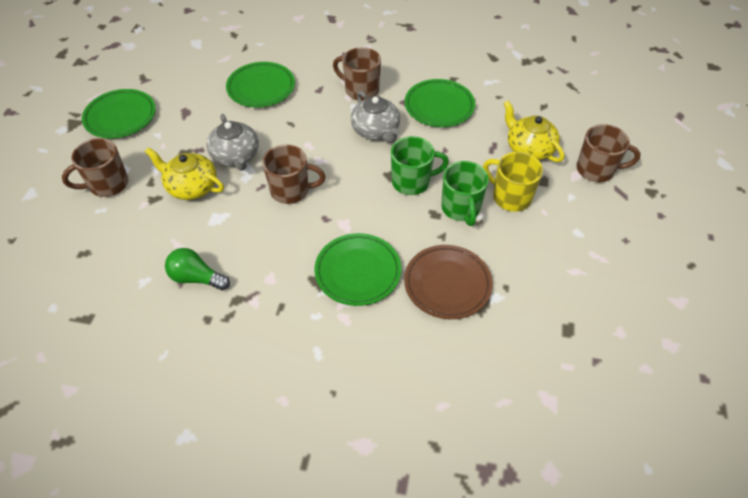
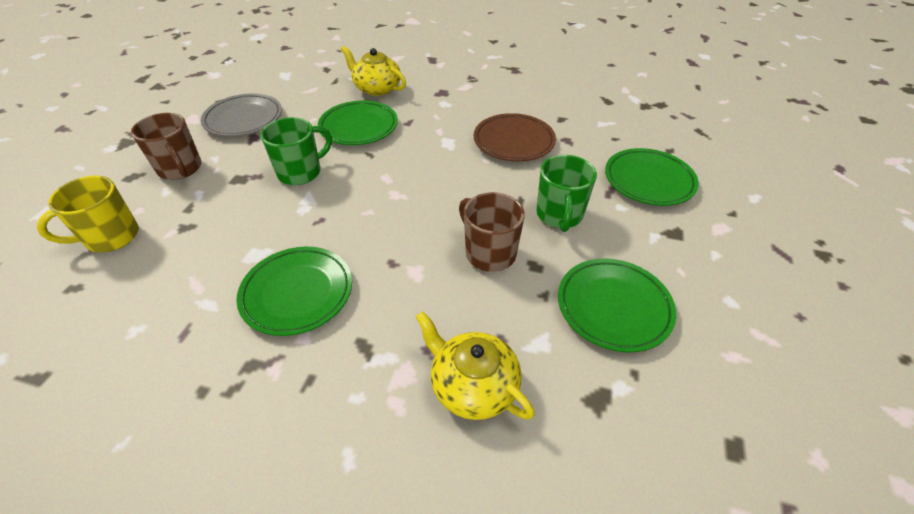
brown mug: [62,138,128,197] [262,145,326,204] [333,47,381,101] [577,124,641,182] = 4 -> [131,113,201,180] [459,192,525,272] = 2
green light bulb: [165,248,230,290] = 1 -> none = 0
grey plate: none = 0 -> [201,93,282,136] = 1
grey teapot: [206,114,259,171] [351,91,400,143] = 2 -> none = 0

